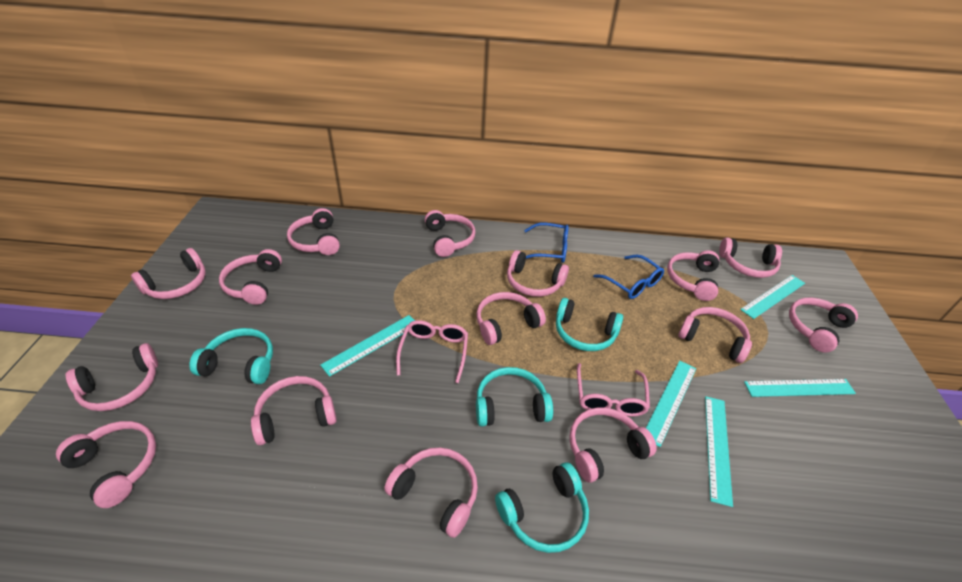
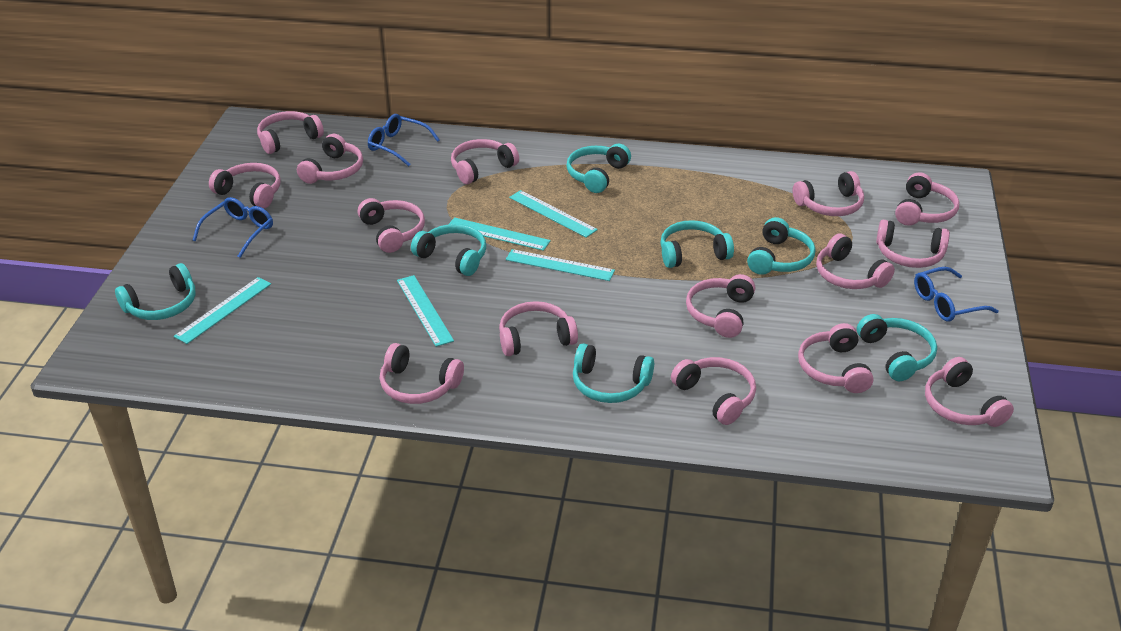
blue glasses: [524,223,569,263] [593,255,664,299] = 2 -> [192,197,273,258] [368,114,440,166] [914,267,999,322] = 3
pink glasses: [396,320,468,383] [577,363,650,417] = 2 -> none = 0
turquoise headphones: [189,328,273,384] [476,367,553,426] [495,462,589,553] [556,298,623,351] = 4 -> [115,263,196,320] [411,224,486,276] [566,143,631,193] [573,343,654,403] [660,220,734,268] [747,217,815,275] [857,314,937,381] = 7

